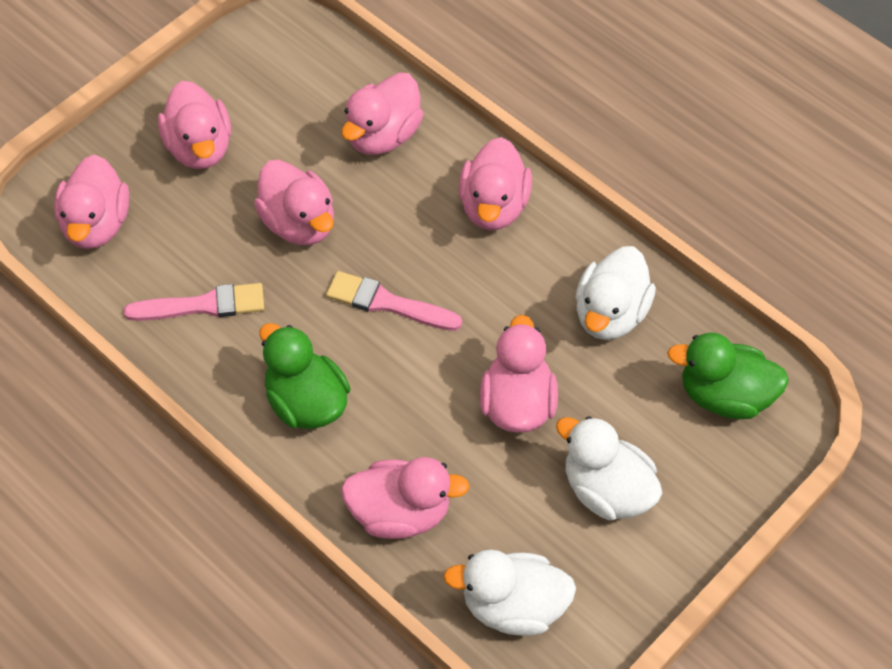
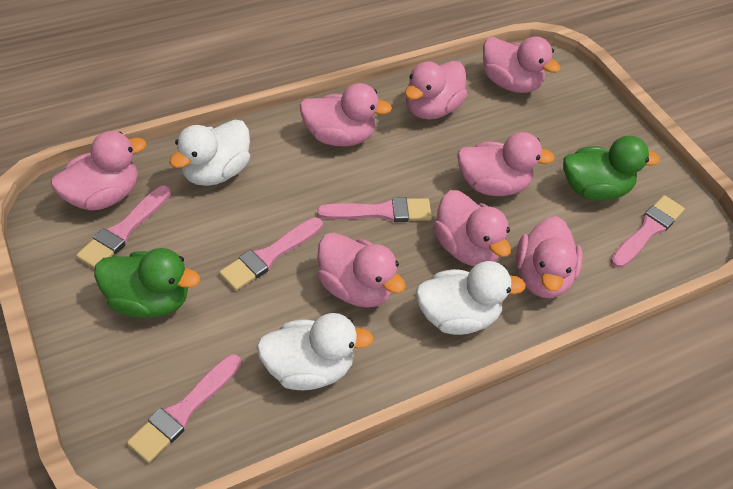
pink brush: [124,283,264,321] [326,271,462,331] = 2 -> [76,185,171,269] [127,354,241,463] [219,217,323,291] [317,197,432,222] [611,195,685,268] = 5
pink duck: [54,155,129,249] [158,81,231,169] [254,159,334,245] [341,72,424,155] [341,457,470,539] [458,137,532,230] [480,315,558,433] = 7 -> [51,131,146,210] [300,83,392,147] [317,232,406,308] [405,61,467,120] [433,190,511,266] [457,132,555,196] [483,36,561,93] [516,216,583,298] = 8

